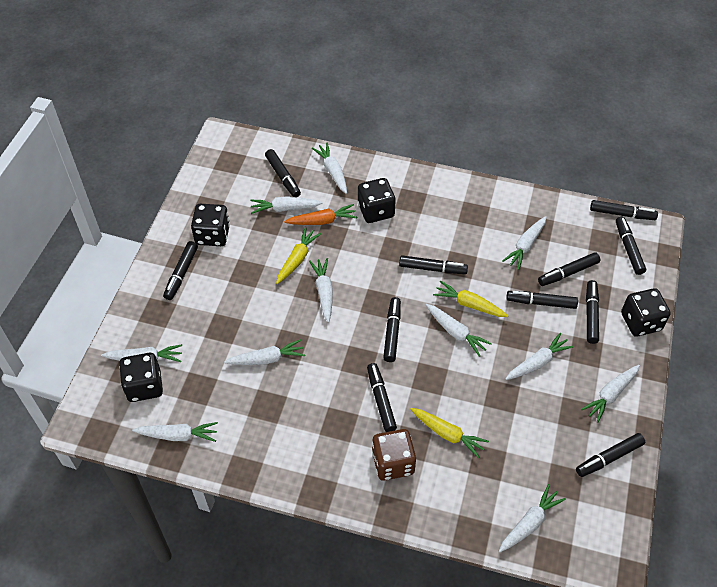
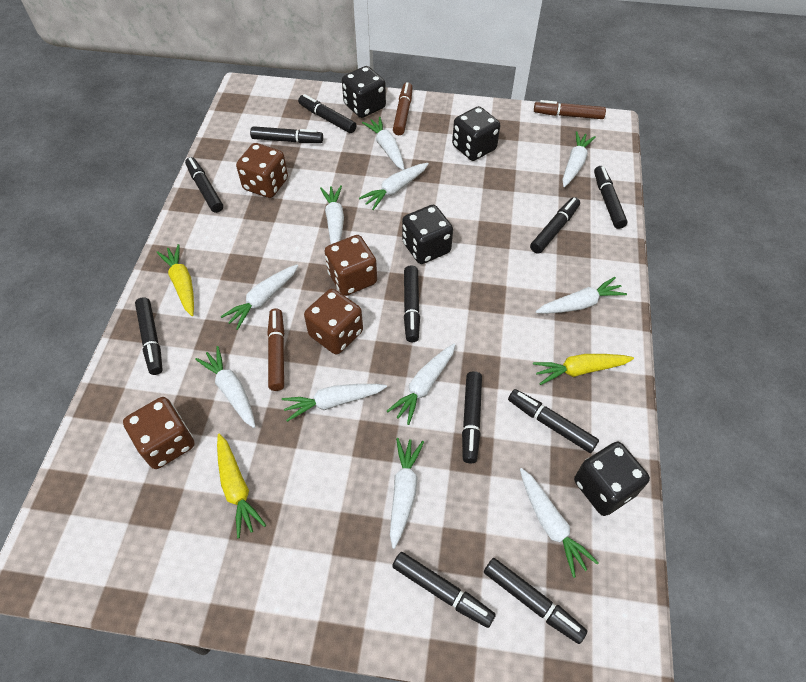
brown dice: [372,429,416,481] = 1 -> [123,397,194,469] [236,143,288,198] [304,289,363,355] [325,235,377,296] = 4
brown marker: none = 0 -> [267,308,284,391] [393,82,413,135] [534,100,606,119] = 3
orange carrot: [284,204,357,225] = 1 -> none = 0

